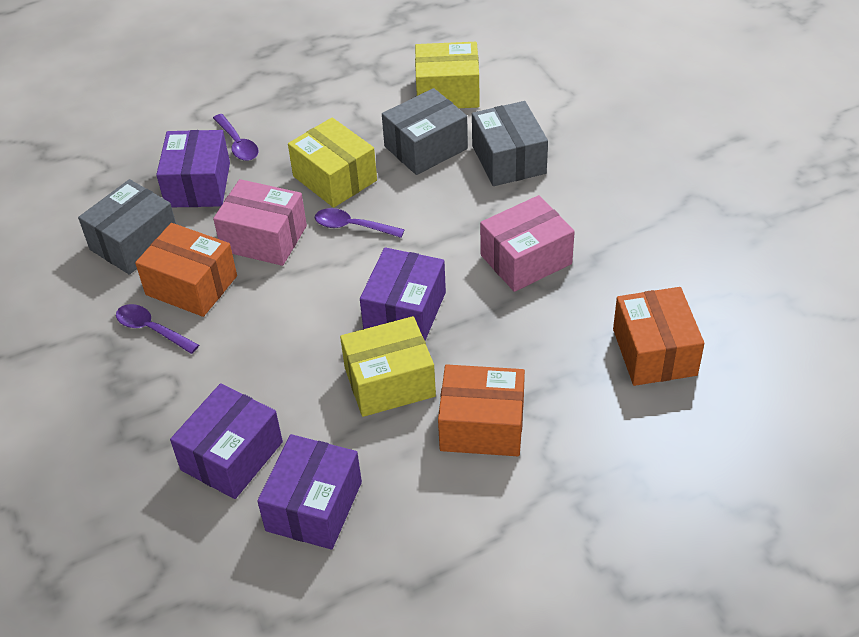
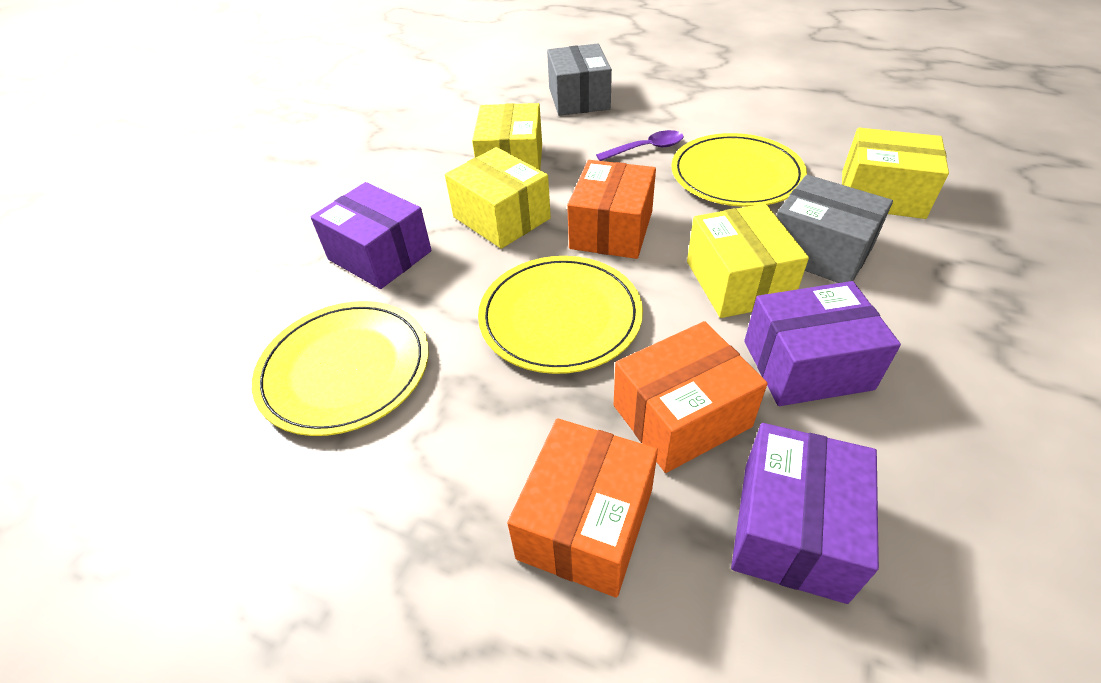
grey box: [78,179,176,275] [382,88,468,175] [472,101,548,186] = 3 -> [547,44,612,116] [776,175,893,283] = 2
pink box: [213,179,307,266] [480,195,575,292] = 2 -> none = 0
purple box: [156,130,230,207] [170,383,283,499] [257,434,362,549] [360,247,446,341] = 4 -> [311,182,432,289] [731,423,879,604] [744,281,901,406] = 3
purple spoon: [116,304,199,354] [213,114,259,161] [315,208,405,238] = 3 -> [596,130,684,161] = 1
yellow box: [288,118,377,208] [340,316,436,417] [415,42,480,108] = 3 -> [445,147,551,249] [472,103,542,170] [687,203,809,318] [842,128,949,219] = 4
yellow plate: none = 0 -> [252,301,429,436] [478,256,643,374] [671,133,807,207] = 3

